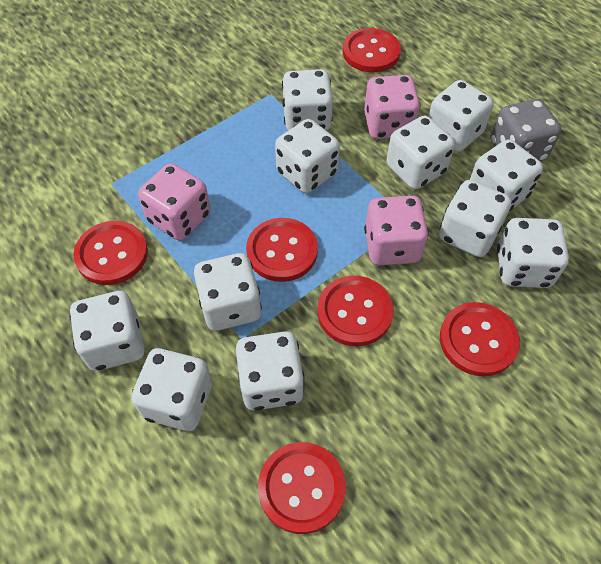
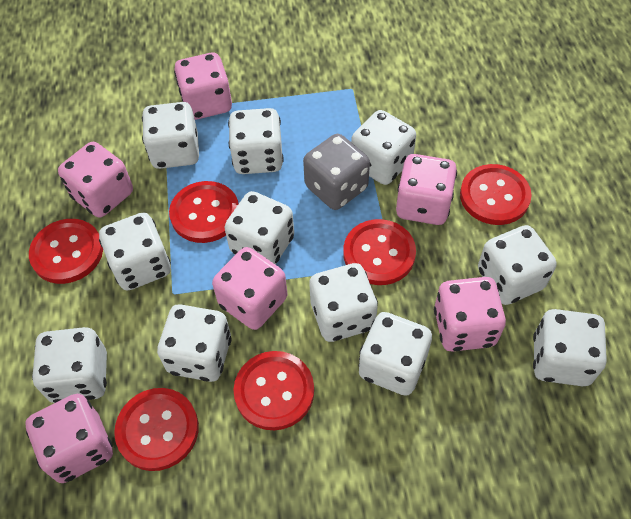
pink dice: [138,163,211,240] [364,75,420,139] [364,196,429,265] = 3 -> [25,394,113,483] [58,142,133,218] [174,53,232,120] [212,247,287,330] [396,154,457,225] [434,277,506,352] = 6

